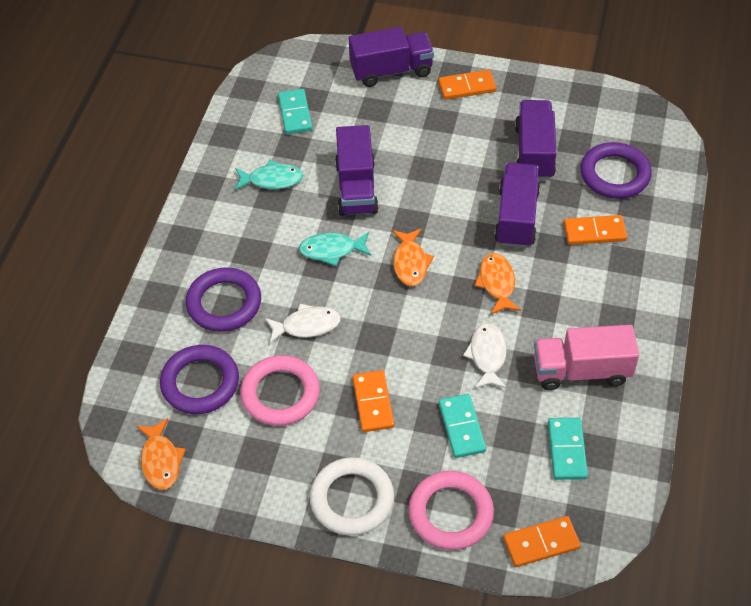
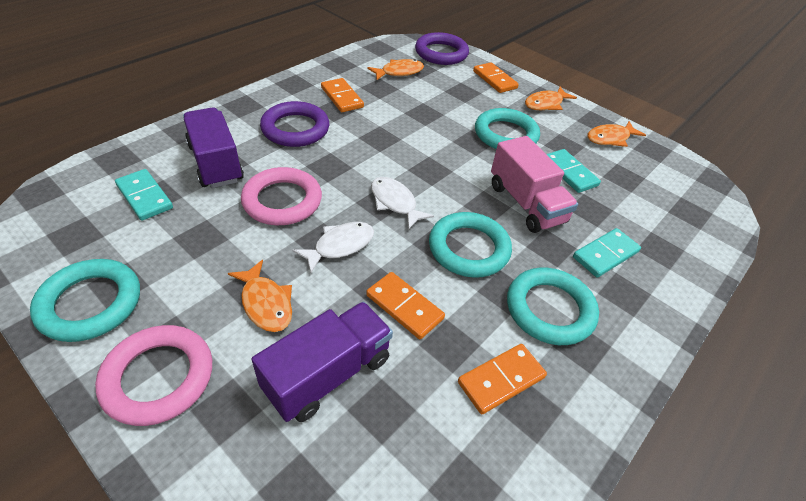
orange fish: [136,418,186,490] [392,229,434,286] [474,253,521,314] = 3 -> [228,260,292,332] [368,59,424,80] [525,87,577,110] [587,121,646,147] = 4
purple ring: [160,345,239,414] [186,267,261,332] [580,142,652,199] = 3 -> [260,101,329,147] [415,32,469,65] = 2
purple truck: [335,125,379,216] [349,27,434,87] [494,162,540,248] [515,100,556,180] = 4 -> [183,107,244,188] [251,302,393,422] = 2
turquoise fish: [235,160,303,190] [299,232,371,266] = 2 -> none = 0
turquoise ring: none = 0 -> [30,259,140,342] [429,212,512,278] [475,108,540,149] [507,267,599,345] = 4
white ring: [310,457,394,536] = 1 -> none = 0

